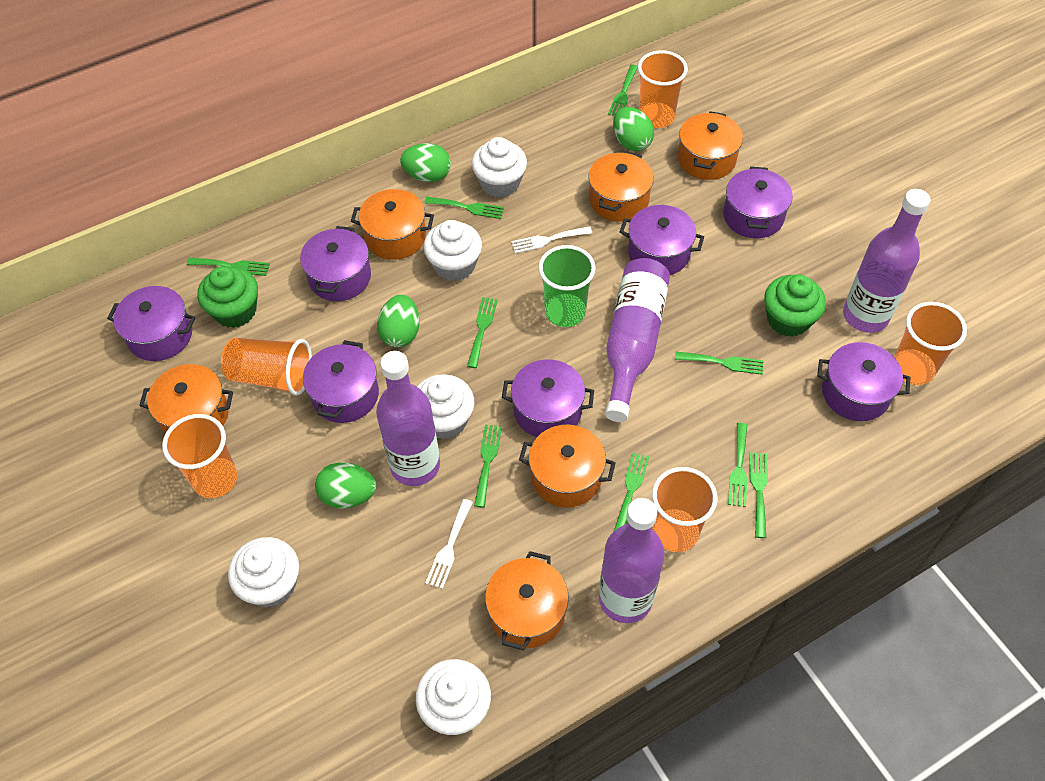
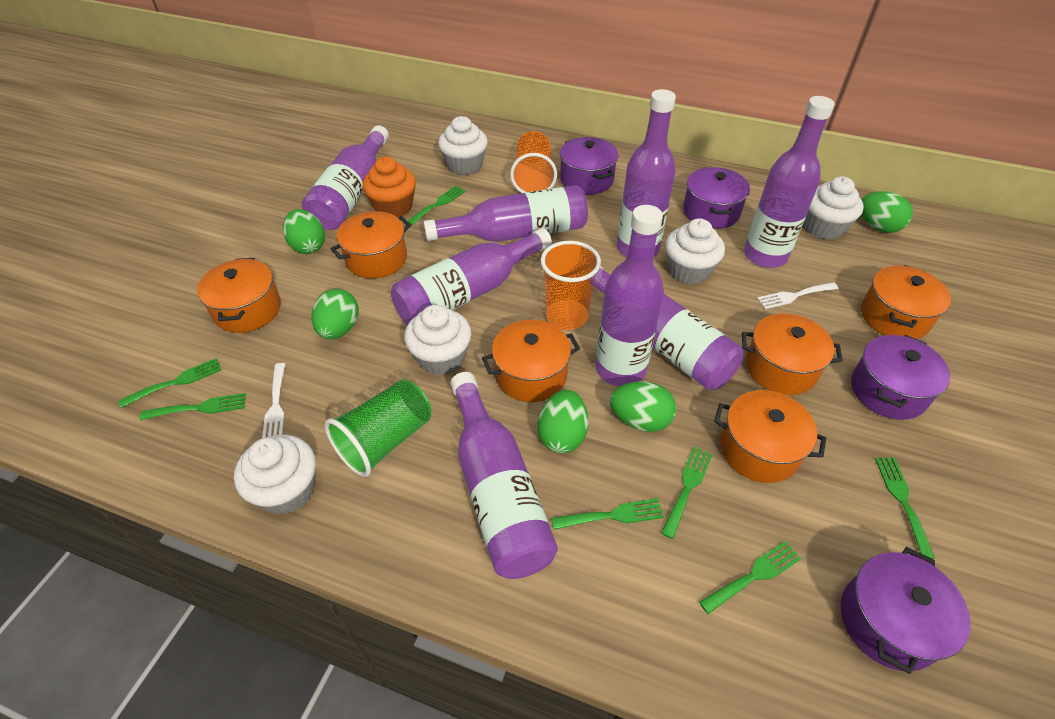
green cupcake: [197,266,258,328] [764,275,826,337] = 2 -> none = 0
green egg: [315,462,376,509] [377,295,420,347] [400,143,451,182] [613,107,654,151] = 4 -> [283,209,325,254] [311,289,359,339] [538,390,589,453] [610,381,676,432] [861,191,913,233] = 5
green fork: [187,258,270,276] [425,197,504,219] [467,297,498,368] [474,424,502,508] [608,65,638,116] [614,453,649,531] [675,352,763,375] [728,423,748,507] [749,452,768,538] = 9 -> [118,358,222,408] [140,393,246,420] [407,186,466,225] [551,498,664,530] [661,447,713,539] [699,541,801,614] [875,458,935,559] = 7
orange cup: [162,414,237,498] [221,338,312,396] [638,50,688,128] [652,467,718,552] [894,302,967,385] = 5 -> [510,131,557,193] [540,241,601,330] = 2
orange cupcake: none = 0 -> [362,156,416,218] = 1
purple bottle: [376,351,440,486] [599,498,665,623] [605,258,670,422] [843,189,931,333] = 4 -> [302,125,389,230] [391,228,552,325] [423,185,588,242] [451,372,558,579] [593,267,743,390] [596,205,664,386] [617,89,676,257] [744,96,834,268] = 8
purple pot: [107,286,195,361] [300,226,371,301] [303,340,379,423] [502,359,594,437] [620,205,704,275] [723,166,793,238] [817,342,910,421] = 7 -> [560,137,618,195] [683,167,750,229] [841,547,971,674] [851,335,950,420] = 4

